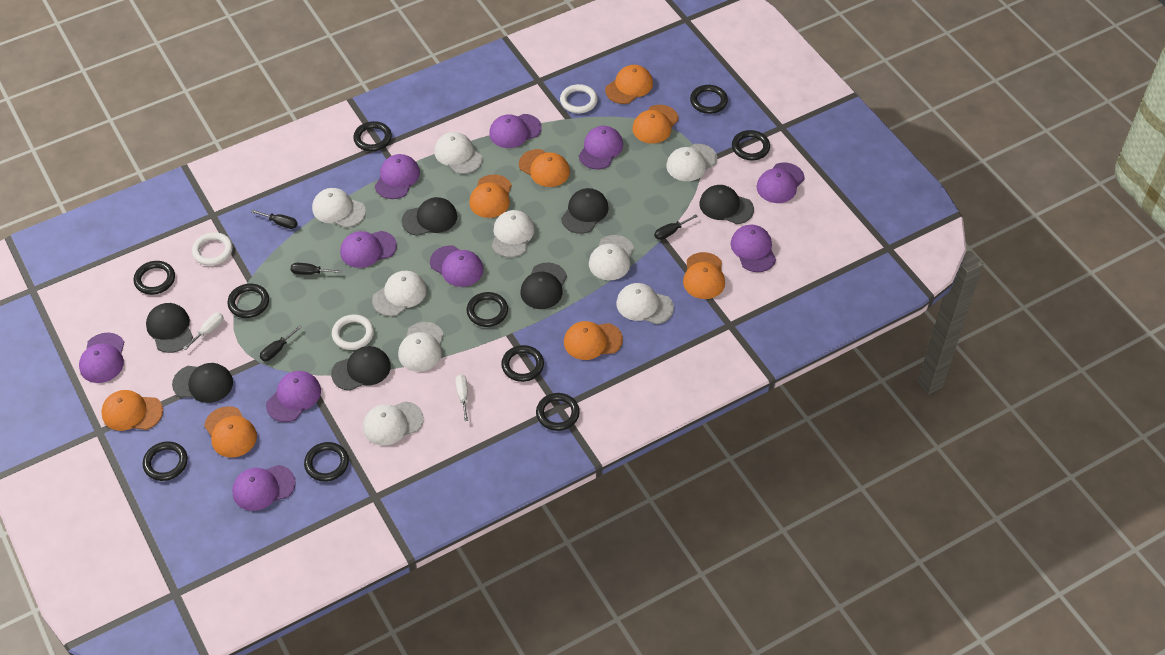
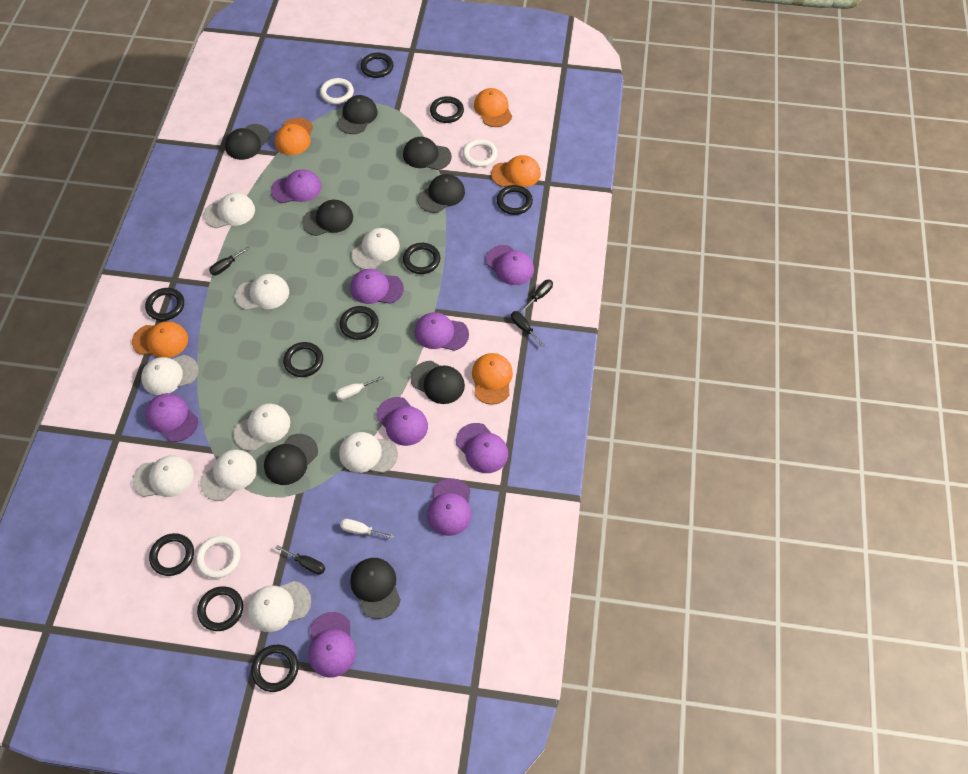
black cap: [146,303,193,353] [172,363,233,403] [331,346,391,391] [402,197,457,236] [520,262,567,309] [561,188,609,234] [699,185,754,224] = 7 -> [225,124,270,160] [264,434,318,485] [302,200,353,236] [337,95,378,134] [350,558,401,619] [403,137,452,170] [410,361,465,404] [418,174,465,213] = 8
orange cap: [101,390,163,431] [204,406,257,458] [469,174,512,218] [519,149,570,187] [564,321,623,360] [605,65,653,104] [632,105,679,144] [683,252,725,299] = 8 -> [132,321,188,358] [275,118,313,155] [472,353,513,405] [474,88,512,127] [491,155,541,187] = 5
purple cap: [79,333,124,383] [232,465,296,511] [266,371,321,422] [340,231,397,268] [375,154,420,199] [430,245,483,287] [489,114,542,148] [579,126,623,169] [731,225,776,272] [757,163,805,203] = 10 -> [146,393,198,442] [271,169,321,203] [308,612,356,677] [350,269,404,304] [376,397,428,446] [414,312,469,351] [427,478,471,536] [456,423,508,473] [485,245,534,285] = 9

